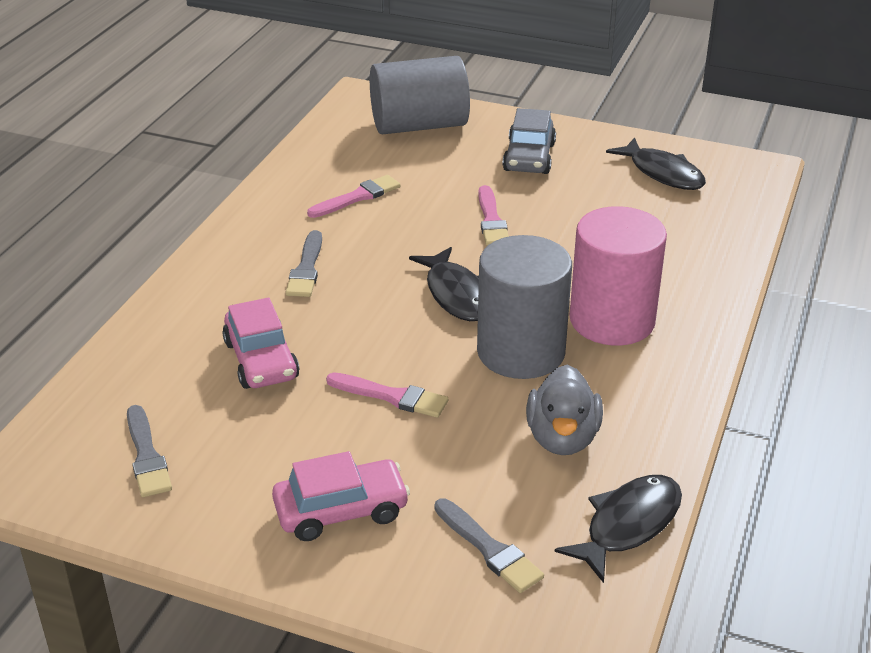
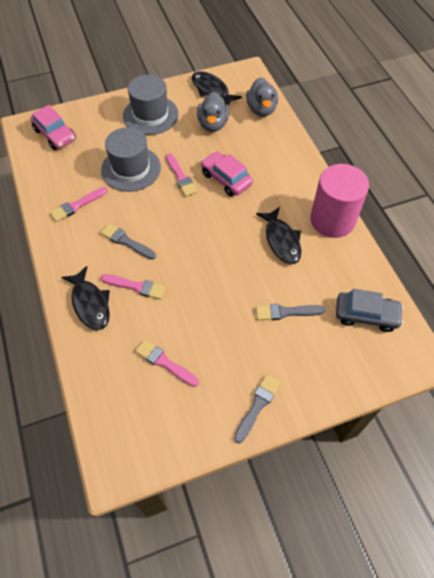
grey cylinder: [370,56,470,134] [477,235,572,379] = 2 -> none = 0
grey duck: [526,365,603,455] = 1 -> [197,92,229,132] [246,77,278,117] = 2
grey hat: none = 0 -> [101,127,161,192] [123,74,179,135] = 2
pink brush: [307,175,400,218] [326,372,448,418] [478,185,509,246] = 3 -> [50,187,107,222] [101,274,166,300] [135,339,199,387] [166,153,198,197] = 4

